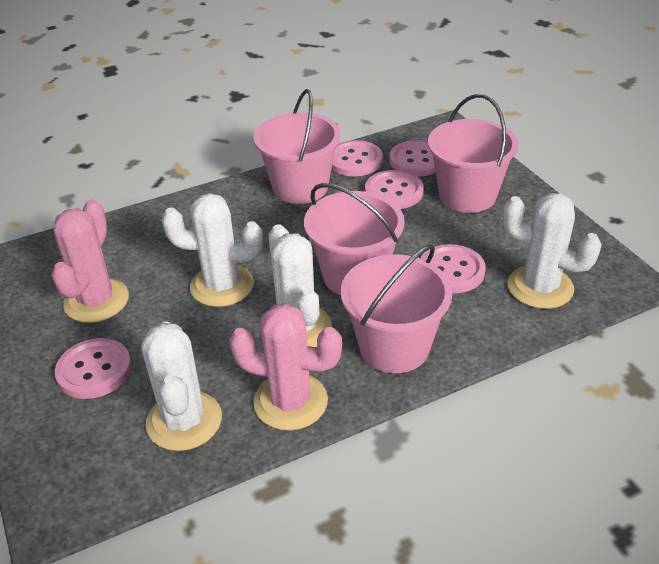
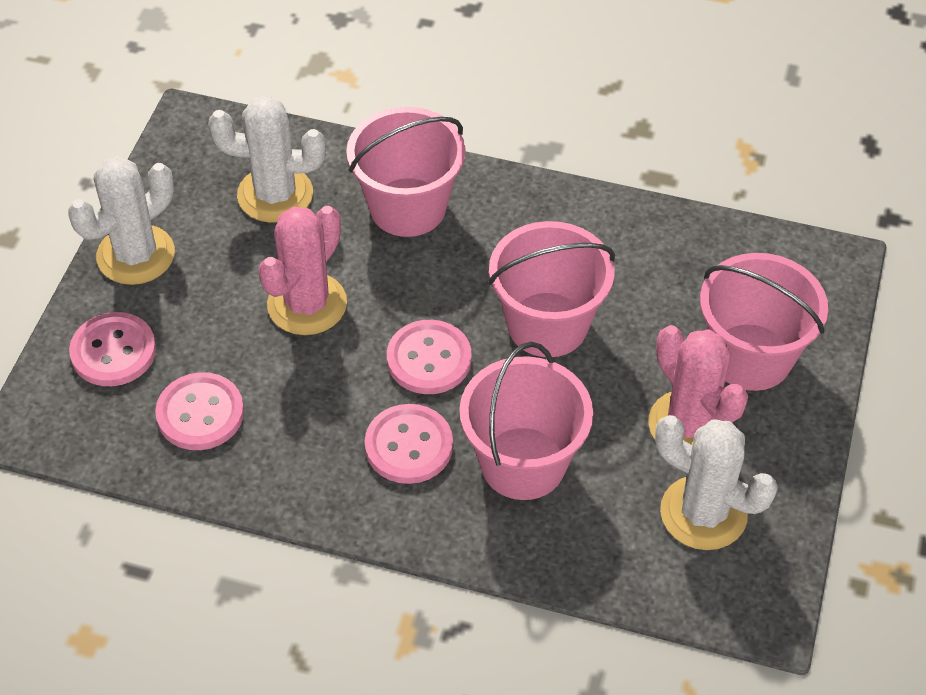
pink button: [55,338,132,399] [332,140,383,176] [365,170,424,209] [389,140,436,177] [420,244,485,293] = 5 -> [69,312,156,386] [155,372,244,450] [365,404,453,484] [387,320,472,394] = 4
white cactus: [142,321,222,451] [162,193,263,307] [269,224,332,347] [503,193,602,309] = 4 -> [68,156,175,285] [208,96,326,223] [655,415,778,550] = 3

